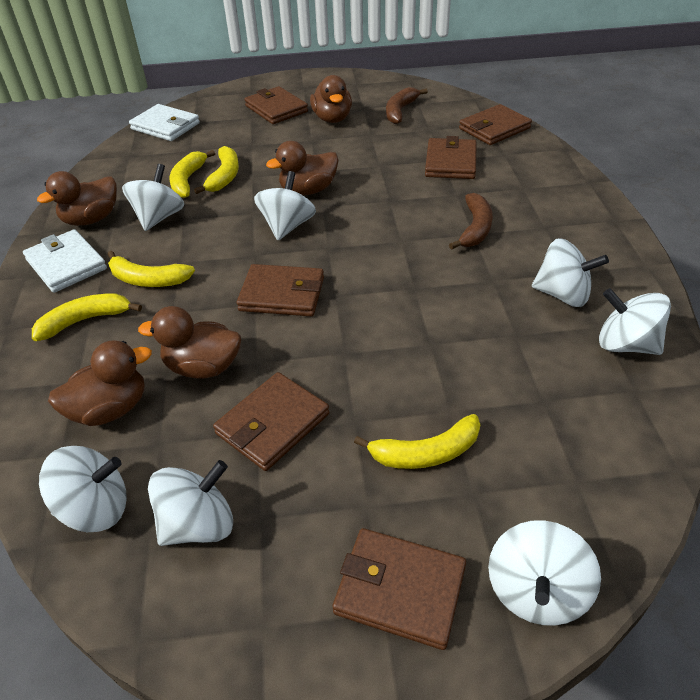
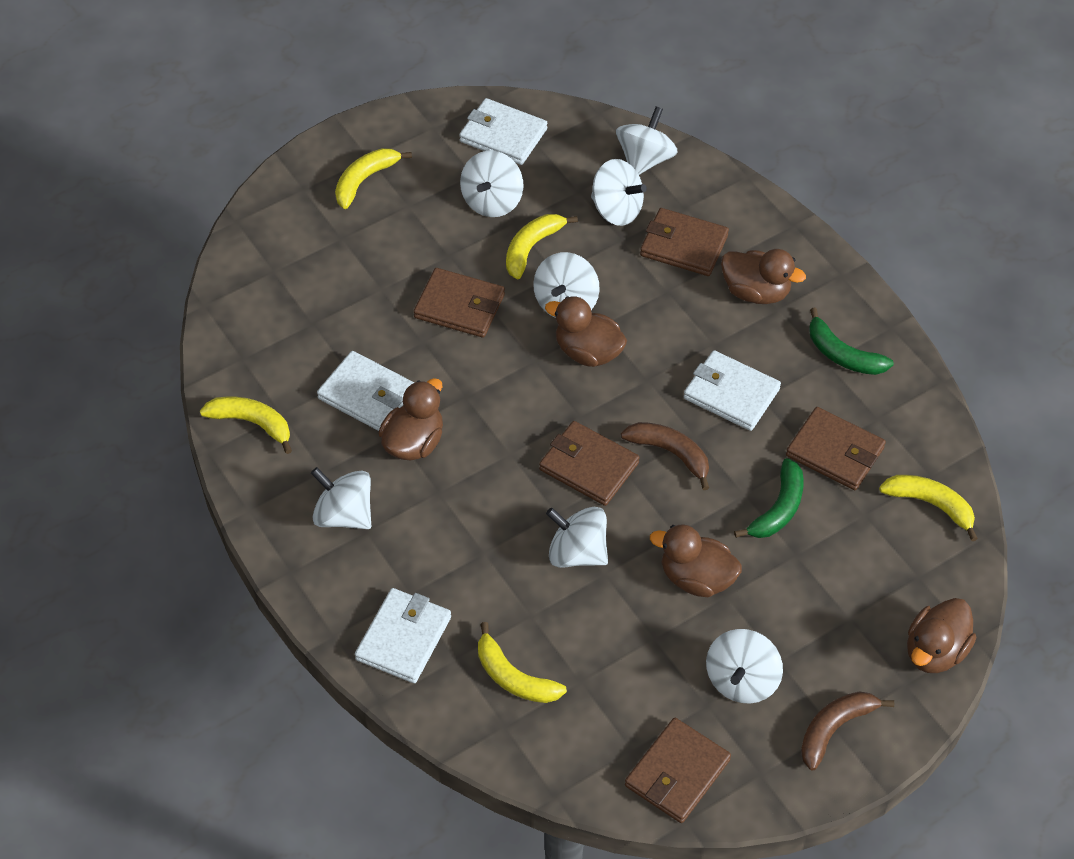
brown wallet: [213,372,330,471] [237,264,324,316] [244,86,308,124] [332,528,466,650] [425,136,477,179] [459,104,532,145] = 6 -> [414,268,505,338] [539,421,640,506] [625,718,731,823] [640,208,729,276] [786,407,886,490] = 5
green banana: none = 0 -> [734,458,804,538] [809,307,894,375] = 2
white wallet: [23,229,107,293] [129,104,200,141] = 2 -> [317,351,414,431] [355,588,451,683] [459,98,547,165] [684,350,781,431] = 4

